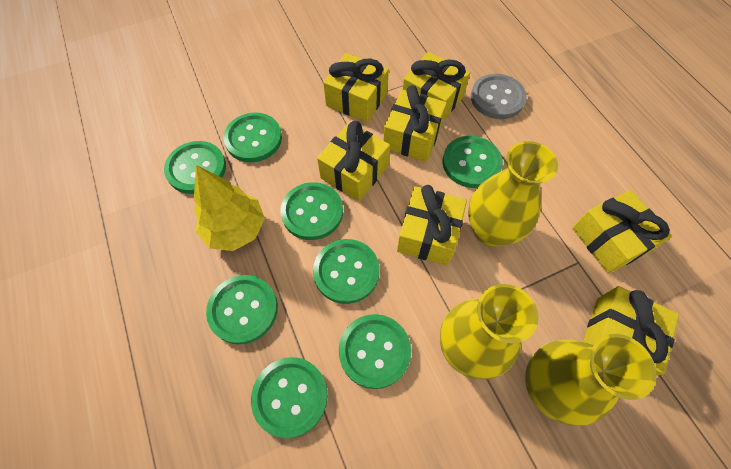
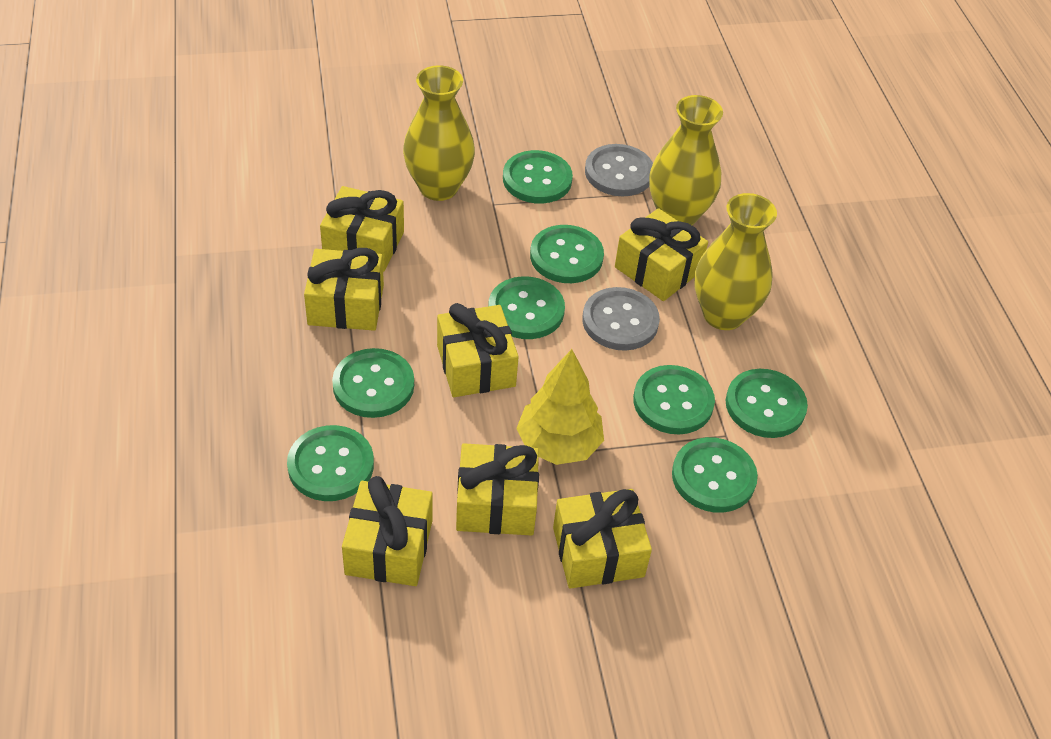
grey button: [471,74,527,119] = 1 -> [582,287,660,351] [585,144,653,196] = 2

